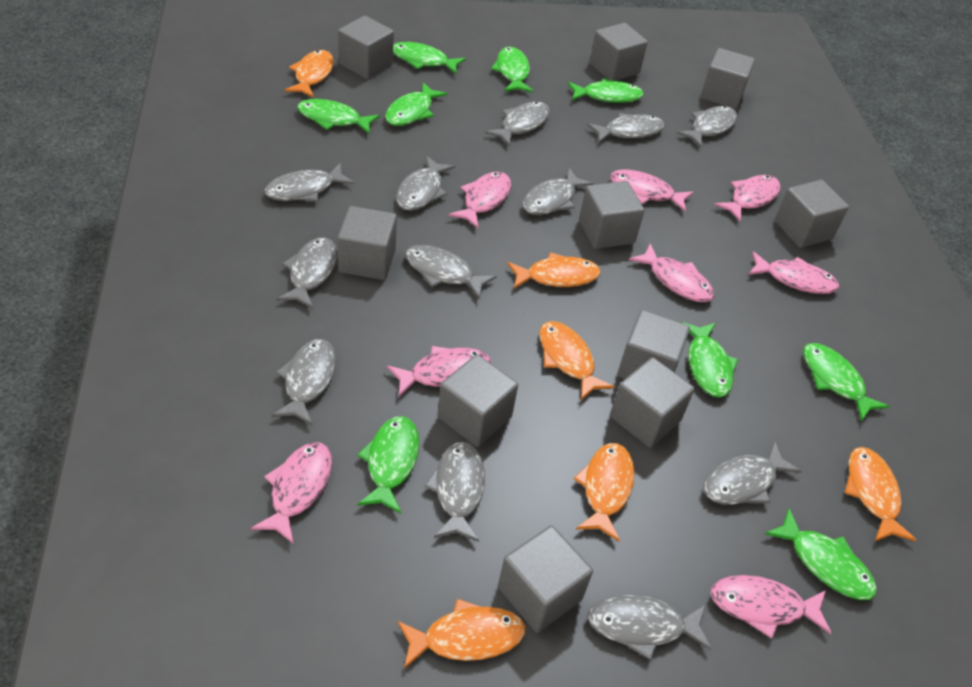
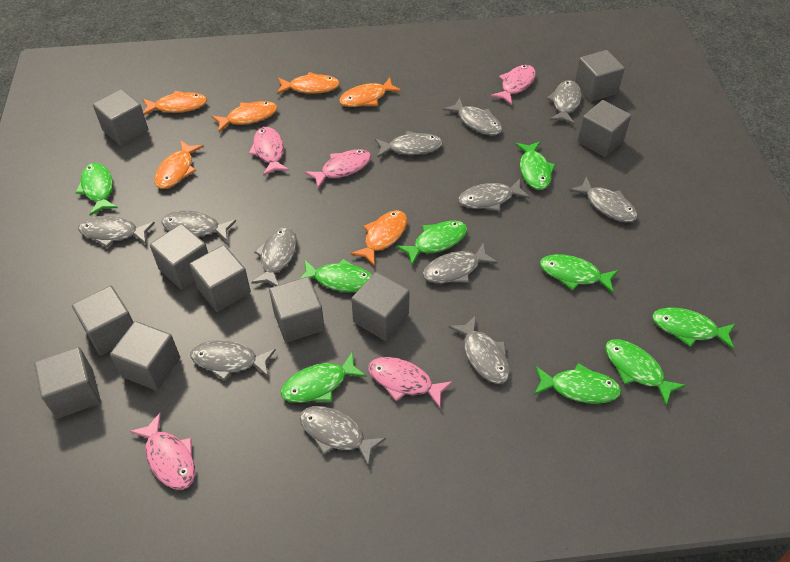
pink fish: [251,442,332,543] [387,346,491,397] [448,172,511,228] [610,169,694,212] [629,243,715,302] [710,575,831,639] [714,175,781,222] [748,251,840,294] = 8 -> [129,413,195,490] [249,127,289,176] [305,149,371,188] [368,357,453,408] [490,65,536,105] = 5

